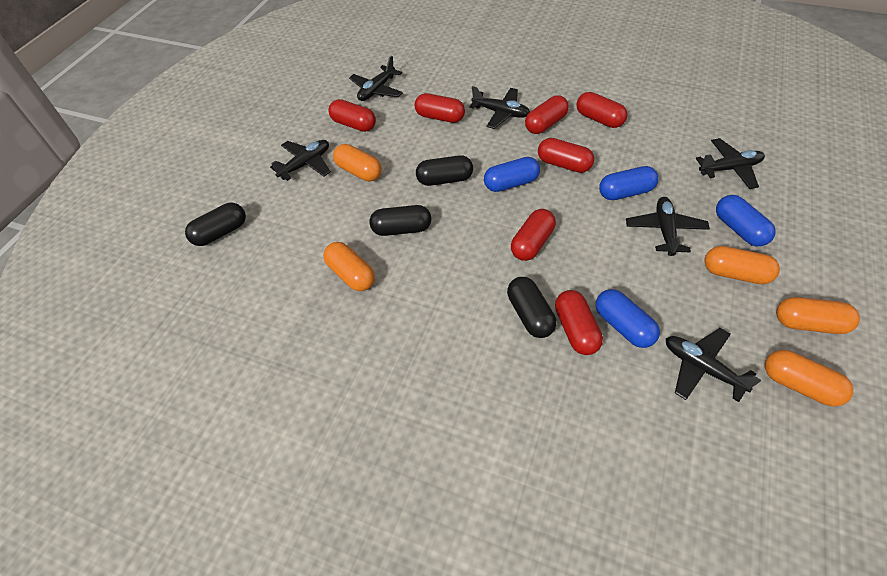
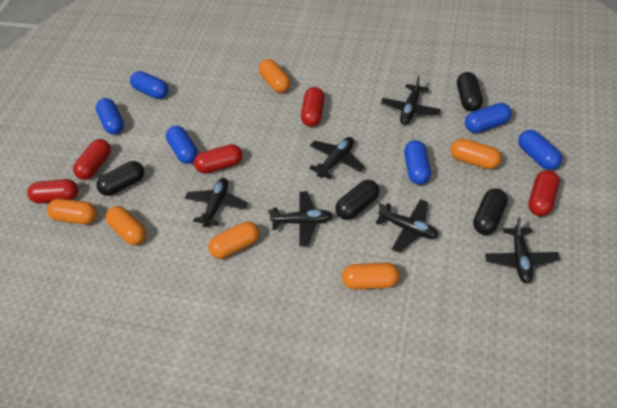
blue capsule: [484,157,540,192] [596,289,660,348] [599,166,659,200] [716,195,776,246] = 4 -> [96,98,124,134] [130,71,169,99] [166,126,198,164] [404,140,431,185] [465,103,512,133] [518,130,562,170] = 6
orange capsule: [323,242,375,291] [333,144,382,181] [704,246,780,284] [765,350,853,406] [776,297,860,334] = 5 -> [47,199,97,224] [105,206,146,245] [208,221,260,259] [259,59,291,93] [342,262,399,290] [451,139,502,169] = 6
red capsule: [328,99,376,132] [415,93,465,123] [511,209,556,261] [525,95,569,134] [538,138,594,173] [555,290,603,355] [576,92,627,128] = 7 -> [27,179,78,204] [73,139,111,180] [194,144,243,174] [301,87,325,127] [529,170,559,216] = 5

